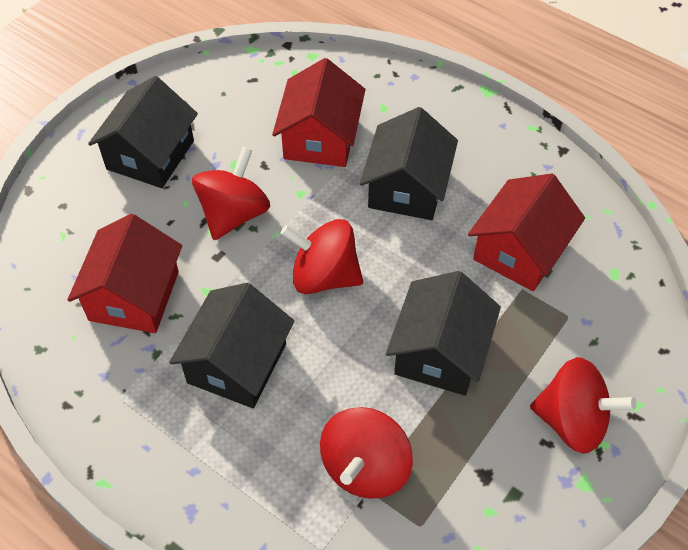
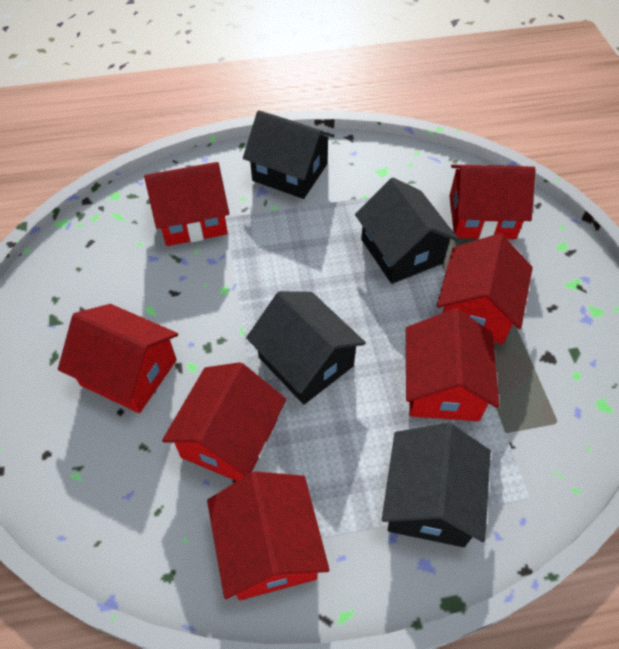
red house: [67,214,182,333] [272,58,365,167] [468,174,585,291] = 3 -> [58,304,178,413] [144,162,229,246] [162,362,286,481] [207,471,330,600] [406,308,499,421] [437,233,533,344] [449,165,536,239] = 7
red spinning top: [192,147,270,240] [281,219,363,294] [320,407,413,499] [530,357,636,454] = 4 -> none = 0

